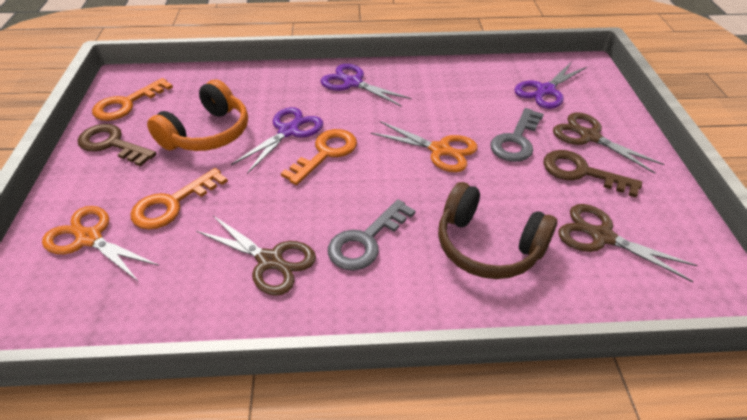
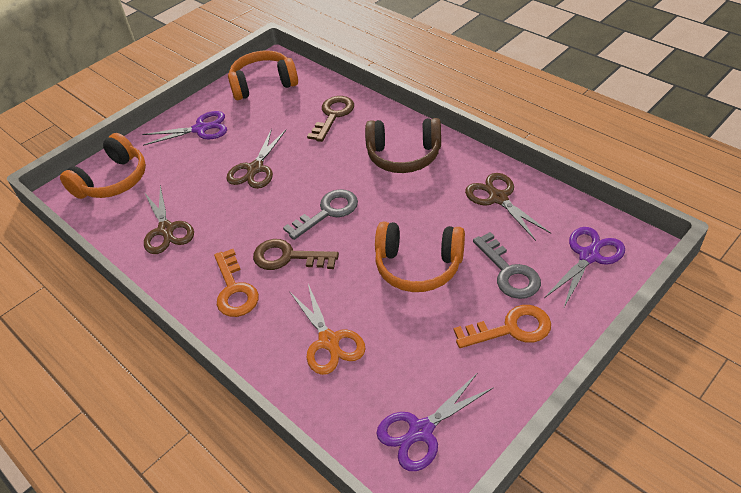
orange headphones: [147,79,248,151] = 1 -> [60,133,146,199] [228,50,298,100] [375,222,465,292] = 3
orange key: [92,78,173,121] [131,168,228,229] [281,129,357,185] = 3 -> [214,249,259,317] [454,305,551,348] = 2
orange scissors: [42,206,159,282] [371,121,478,172] = 2 -> [289,284,365,375] = 1

